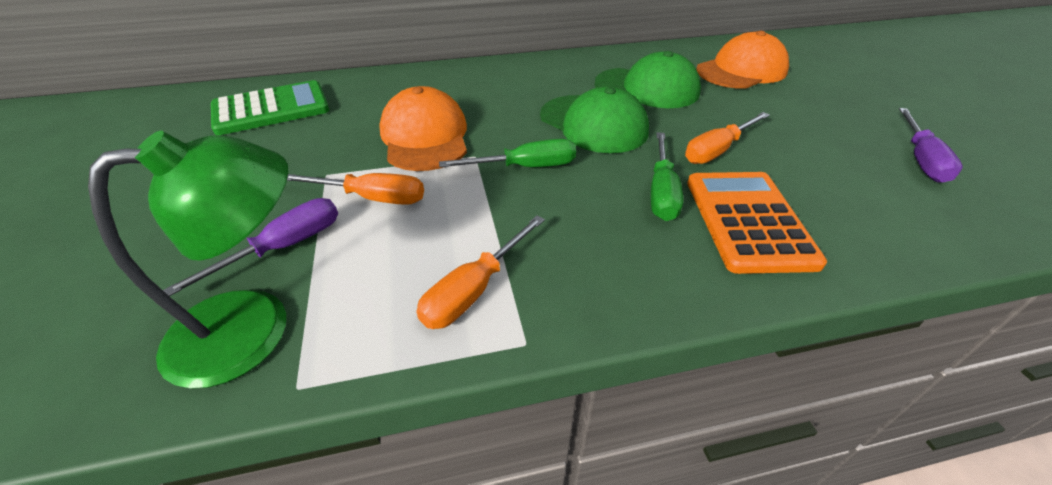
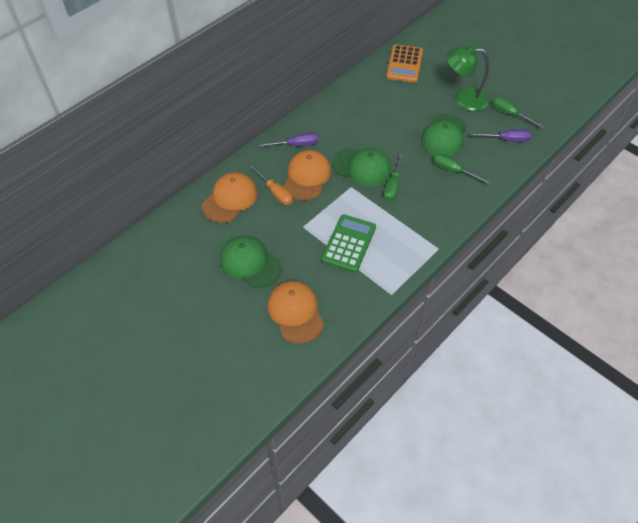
green cap: [540,87,649,153] [595,51,701,108] = 2 -> [220,235,282,288] [332,148,391,186] [421,114,467,156] = 3
green screwdriver: [439,139,576,167] [651,132,683,221] = 2 -> [383,153,404,201] [433,154,491,184] [492,97,544,128] = 3
orange cap: [379,86,467,171] [696,31,789,89] = 2 -> [202,172,257,223] [267,281,324,344] [284,150,331,200] = 3
orange screwdriver: [287,173,424,205] [416,216,545,329] [685,112,770,164] = 3 -> [250,165,293,205] = 1

